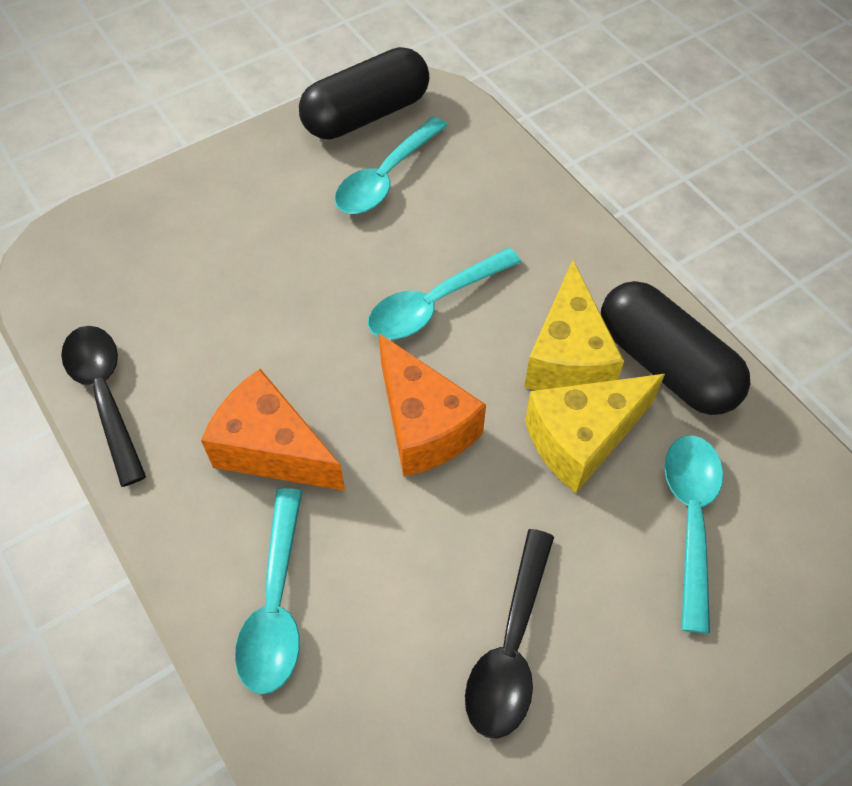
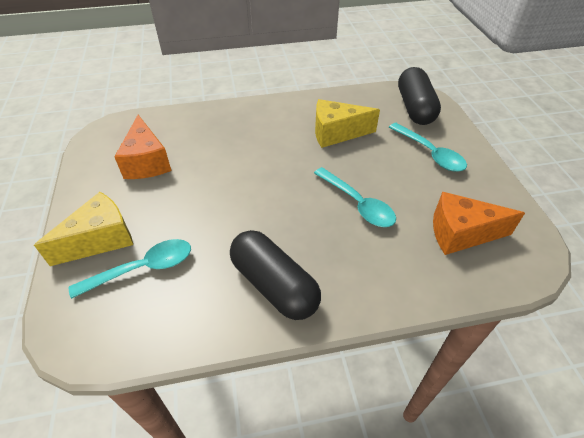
black spoon: [61,326,146,487] [465,529,554,739] = 2 -> none = 0
turquoise spoon: [235,488,302,694] [335,116,448,214] [368,248,521,339] [664,435,723,633] = 4 -> [69,239,191,299] [314,167,396,227] [389,123,467,172] = 3

